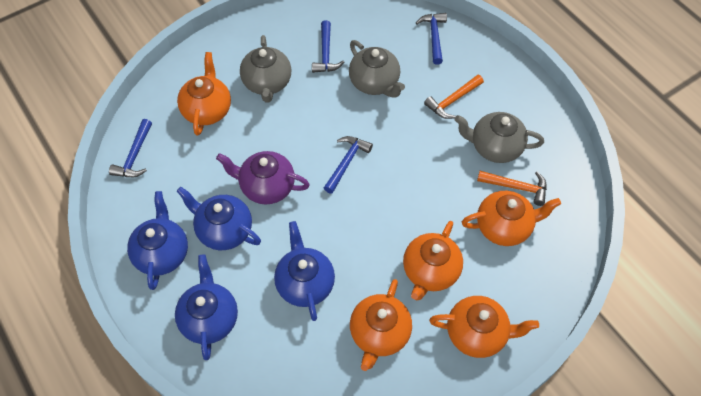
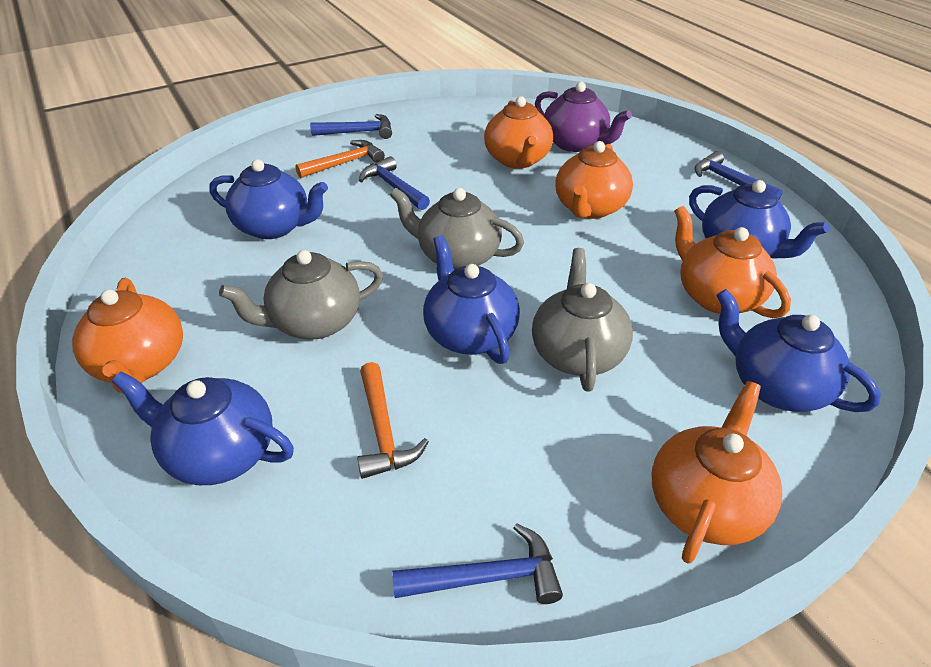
blue teapot: [127,191,188,290] [175,254,238,360] [176,187,261,250] [274,221,335,321] = 4 -> [112,371,294,485] [209,159,328,239] [423,235,520,364] [689,180,829,259] [716,289,881,412] = 5

